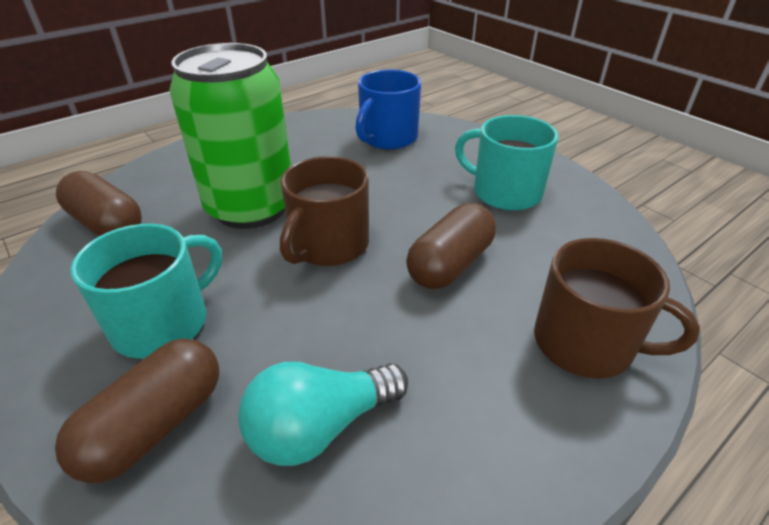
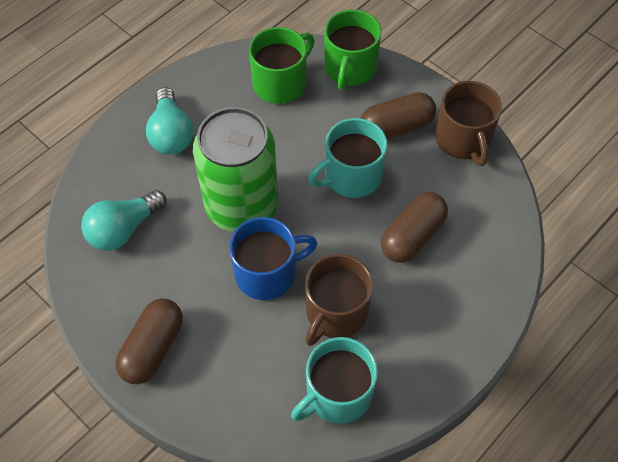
green mug: none = 0 -> [249,27,314,104] [324,10,381,90] = 2
turquoise light bulb: [238,362,408,466] = 1 -> [81,190,166,251] [146,87,194,155] = 2

